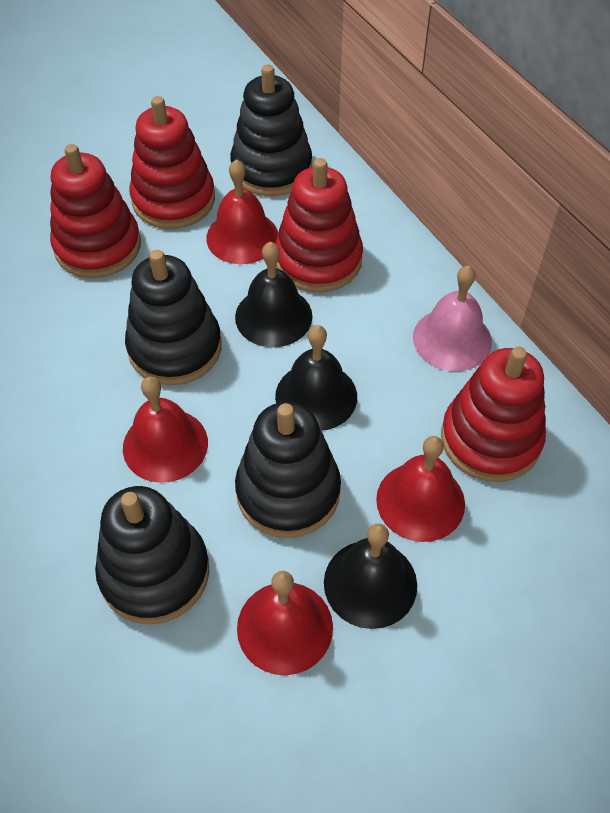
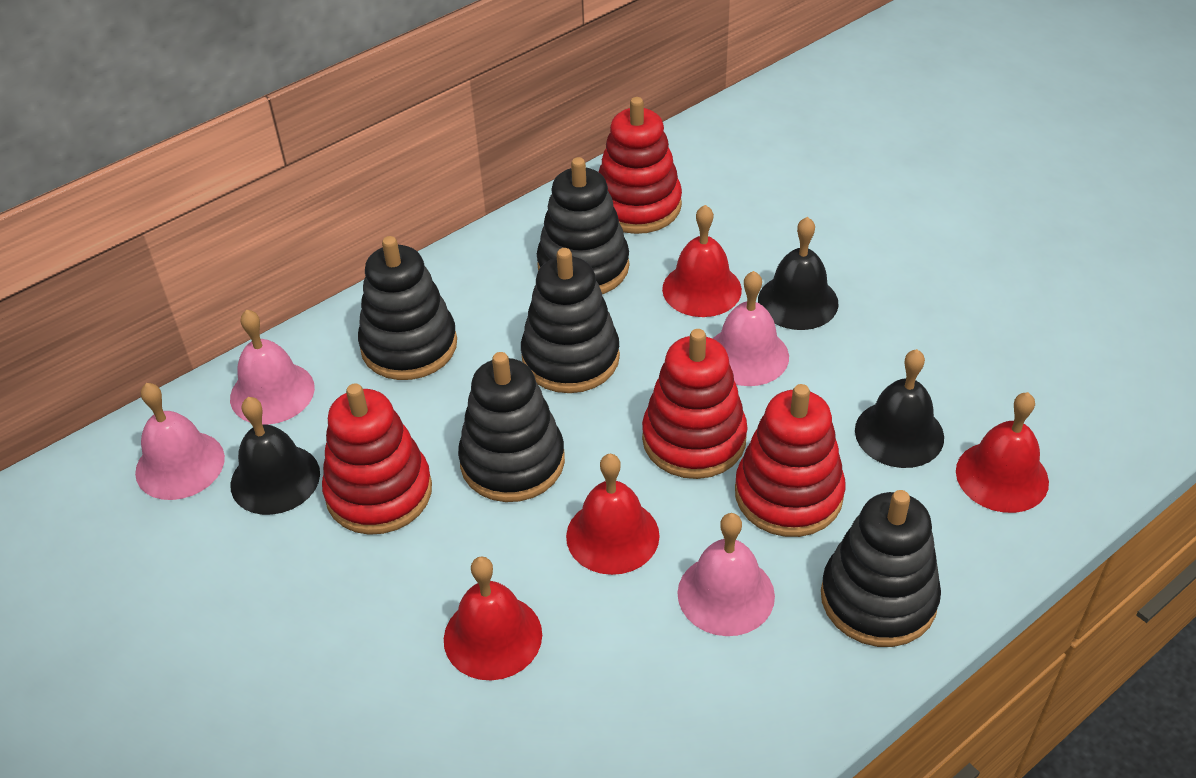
black stacking toy: [95,486,210,625] [125,250,221,385] [230,65,312,196] [235,402,341,538] = 4 -> [358,236,457,380] [458,352,565,502] [521,248,620,393] [537,157,629,294] [821,490,941,647] = 5
pink bell: [413,266,492,371] = 1 -> [135,383,225,500] [230,310,315,425] [678,513,775,636] [713,271,789,386] = 4

